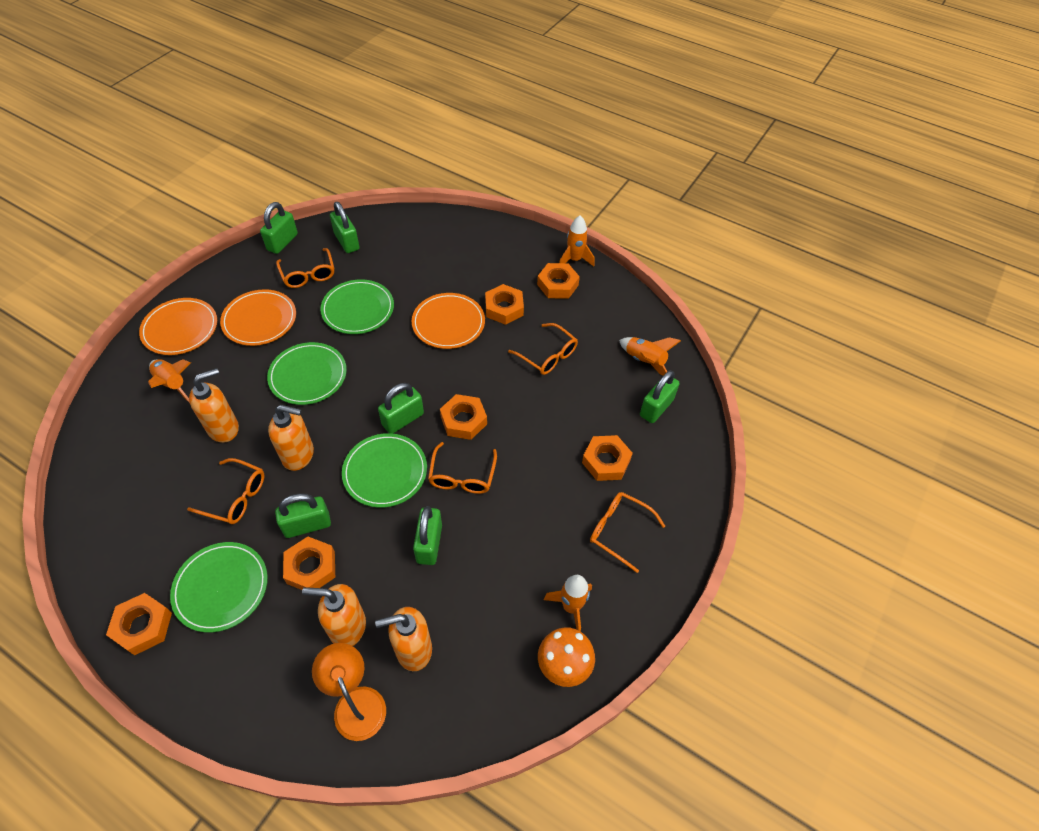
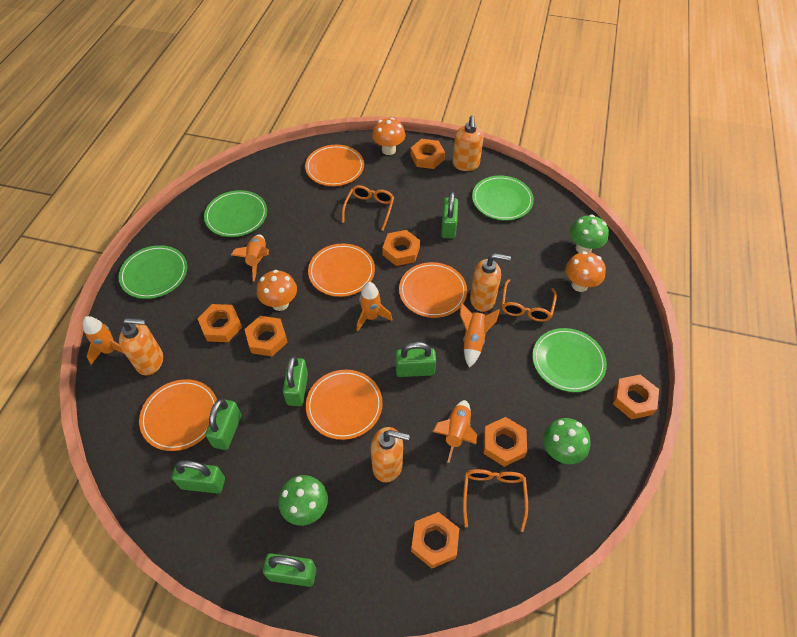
green mushroom: none = 0 -> [278,475,328,526] [543,418,591,464] [570,215,609,253] = 3
orange glasses: [187,458,264,524] [276,248,334,288] [428,442,497,494] [508,323,578,375] [590,492,665,573] = 5 -> [342,185,394,231] [463,469,528,532] [501,279,557,322] = 3
orange lamp: [312,643,386,741] = 1 -> none = 0
orange mushroom: [538,627,595,687] = 1 -> [257,270,297,311] [372,118,405,155] [565,251,606,292] = 3
orange nut: [106,593,172,655] [283,536,335,590] [440,394,487,440] [485,284,524,325] [537,263,580,299] [582,435,633,481] = 6 -> [198,304,242,342] [244,316,288,356] [382,230,420,266] [410,139,445,169] [411,512,459,568] [484,417,527,467] [613,375,659,419] = 7
orange plate: [139,298,217,355] [220,289,296,346] [412,293,485,349] = 3 -> [139,379,217,451] [305,145,364,186] [306,370,383,440] [308,243,375,297] [399,262,467,318] = 5
orange rocket: [148,359,191,403] [544,575,592,631] [559,215,595,267] [619,337,681,376] = 4 -> [83,316,124,365] [231,235,269,281] [356,282,392,331] [432,400,477,463] [460,303,500,368] = 5

